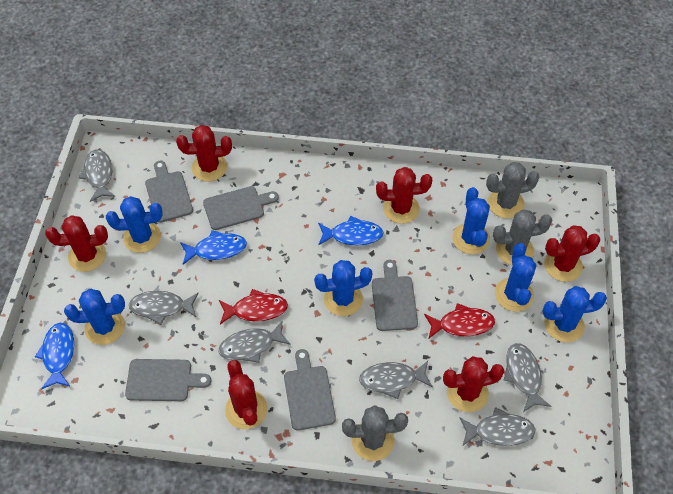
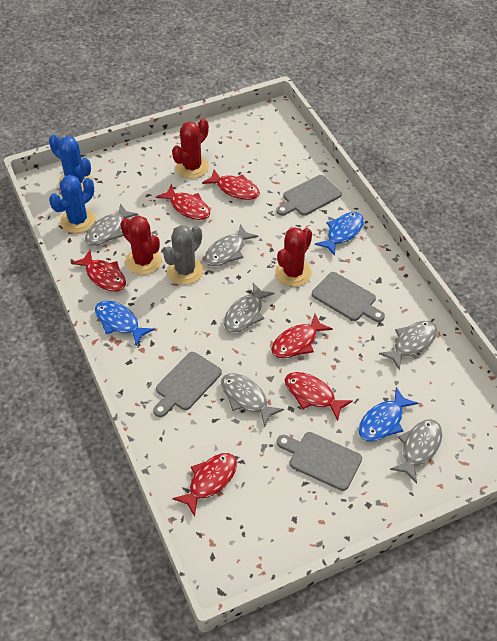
blue cactus: [64,289,125,345] [106,196,163,253] [314,260,372,316] [452,187,490,254] [495,243,536,312] [542,286,607,342] = 6 -> [49,135,93,192] [49,175,95,233] = 2
grey cactus: [342,405,408,461] [486,162,539,218] [493,209,552,265] = 3 -> [163,225,204,284] = 1
grey cutting board: [125,359,211,401] [145,161,193,223] [203,186,279,230] [284,349,336,430] [372,260,418,331] = 5 -> [153,352,222,417] [276,175,342,216] [277,432,362,491] [312,272,385,322] = 4
red cactus: [45,215,108,272] [176,125,232,181] [225,360,268,429] [376,167,432,224] [443,356,504,412] [544,225,600,282] = 6 -> [120,216,162,275] [172,118,209,179] [275,227,312,287] = 3
red fish: [219,289,288,325] [424,303,495,338] = 2 -> [71,250,126,291] [156,184,210,220] [172,453,237,517] [202,170,260,200] [272,314,333,358] [285,372,353,421] = 6

